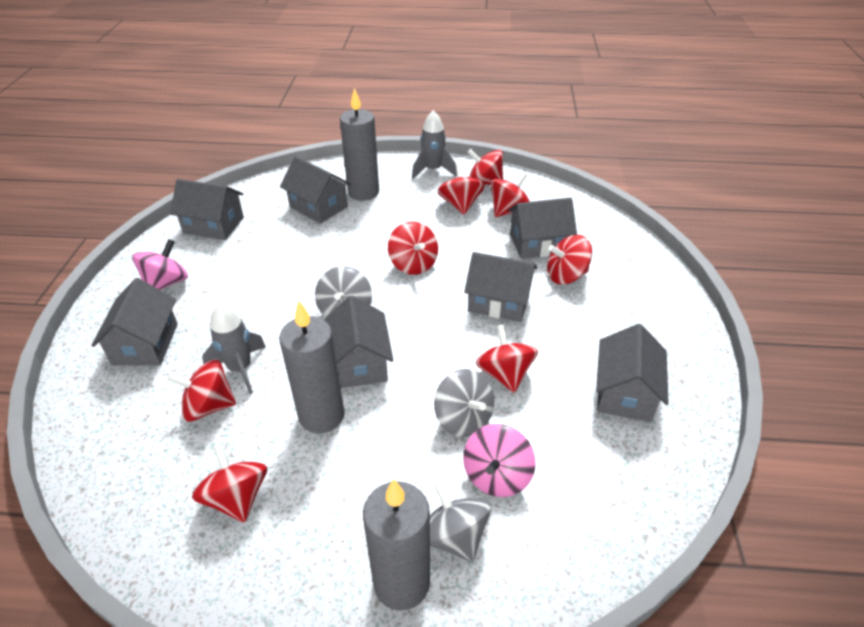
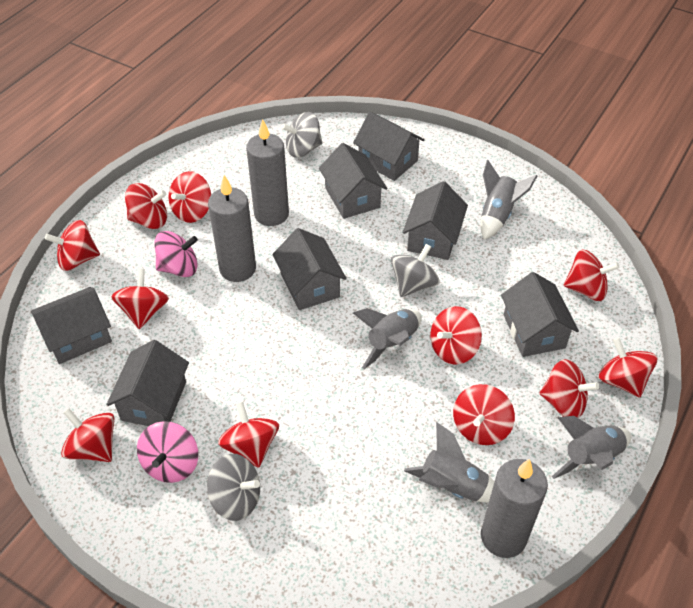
grey rocket: [202,302,266,394] [412,110,457,179] = 2 -> [353,308,422,369] [404,422,495,503] [481,160,537,240] [552,416,631,479] = 4
red spinning top: [167,359,236,421] [192,443,267,523] [388,221,438,275] [438,164,485,215] [467,149,503,185] [475,324,538,393] [490,173,530,217] [547,235,592,284] = 8 -> [45,220,100,271] [61,408,114,462] [111,268,169,329] [125,183,167,229] [168,171,211,223] [218,402,279,468] [430,306,482,365] [453,384,515,445] [540,359,599,418] [564,249,619,301] [599,338,657,398] = 11

